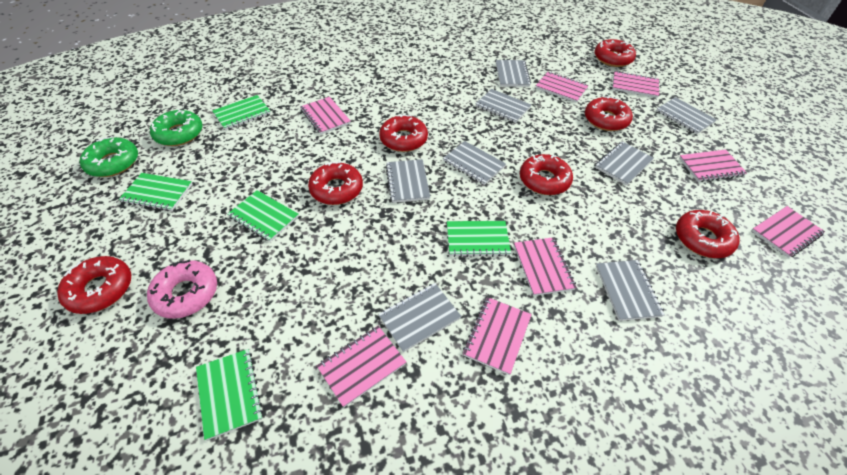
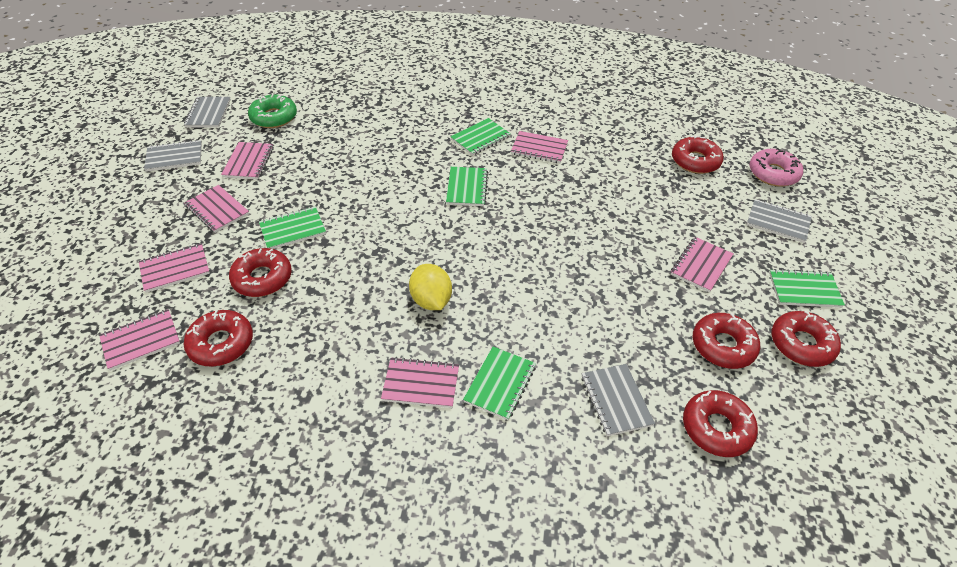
green donut: [80,136,138,177] [150,109,203,146] = 2 -> [248,94,297,128] = 1
grey notebook: [378,283,462,352] [386,159,430,203] [443,141,506,185] [476,89,531,123] [496,60,531,87] [595,141,654,185] [596,260,665,321] [656,97,717,134] = 8 -> [144,140,202,172] [184,97,231,128] [581,364,655,436] [747,199,812,243] = 4
pink notebook: [300,97,351,134] [316,326,406,407] [463,297,532,375] [514,237,577,296] [536,72,589,103] [612,71,659,98] [679,149,747,182] [752,206,825,258] = 8 -> [99,309,180,371] [139,243,210,293] [184,185,249,233] [221,142,274,180] [381,357,459,408] [511,131,568,163] [671,237,734,293] = 7
red donut: [57,256,131,314] [308,161,363,205] [379,115,428,152] [520,154,573,195] [585,96,633,131] [594,39,636,67] [676,210,739,258] = 7 -> [184,310,253,366] [229,248,292,297] [672,136,723,174] [683,390,758,457] [693,313,760,369] [771,311,841,367] = 6
yellow lemon: none = 0 -> [409,264,452,310] = 1

